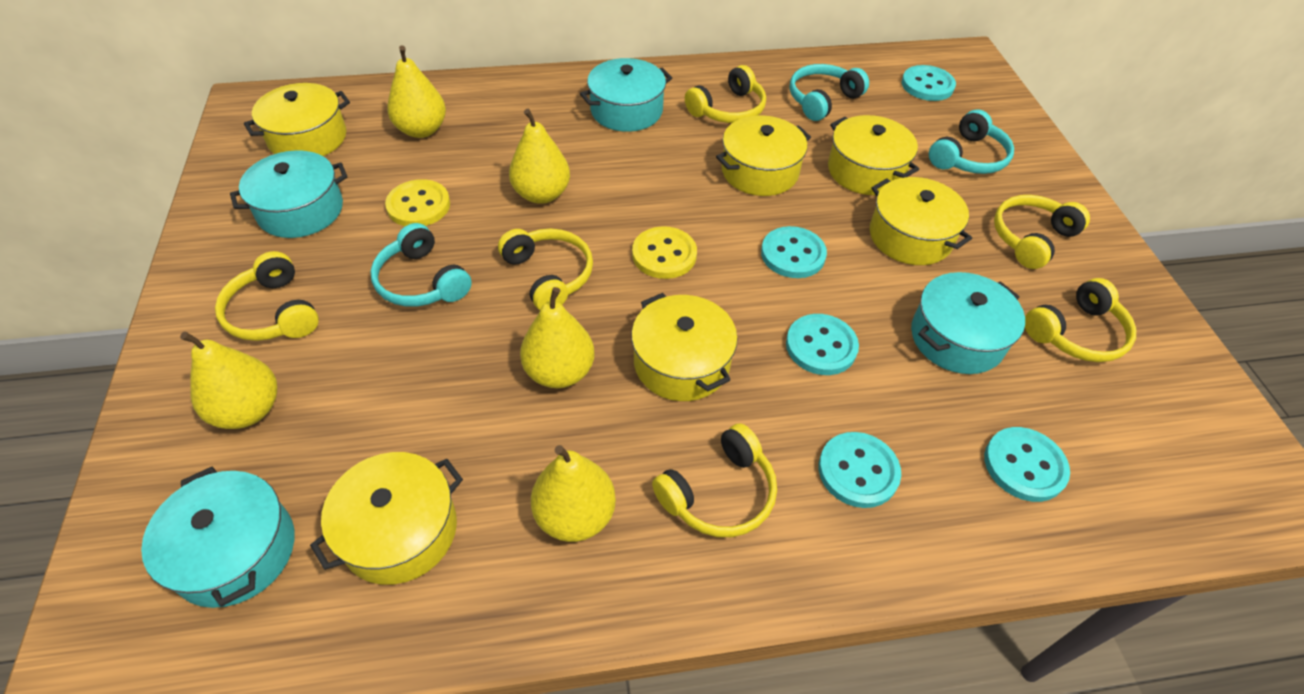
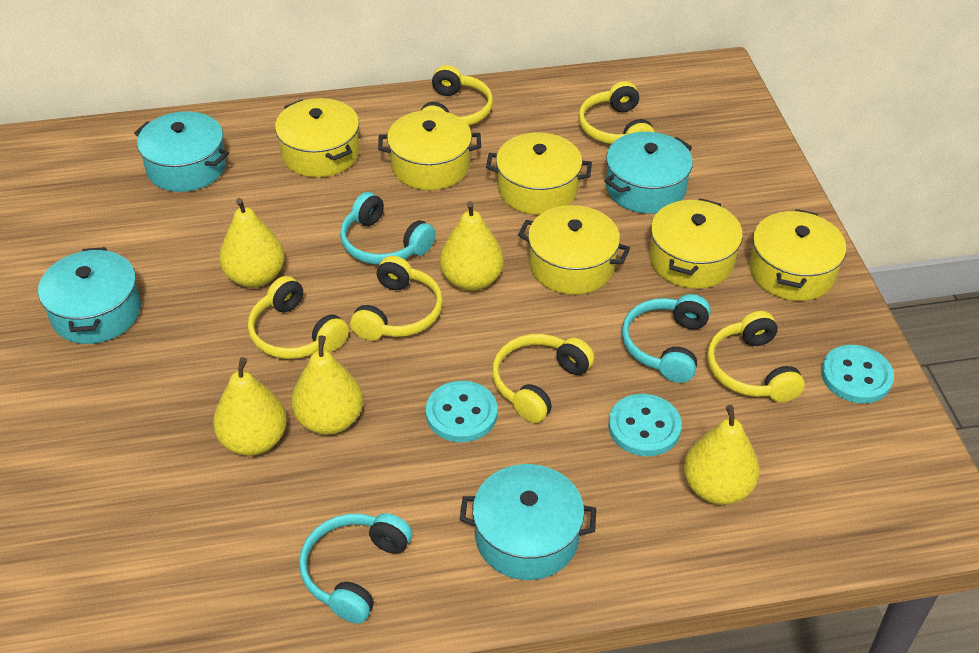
turquoise button: [761,226,827,278] [786,314,859,375] [819,432,901,508] [901,65,956,101] [984,427,1070,502] = 5 -> [426,381,498,442] [608,394,682,456] [821,345,894,403] = 3
yellow button: [385,179,450,226] [632,226,697,279] = 2 -> none = 0

